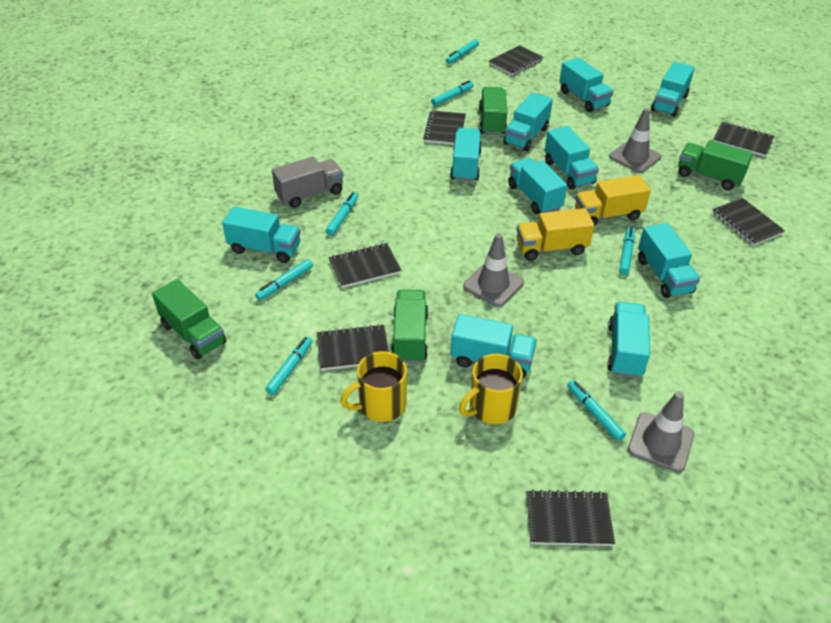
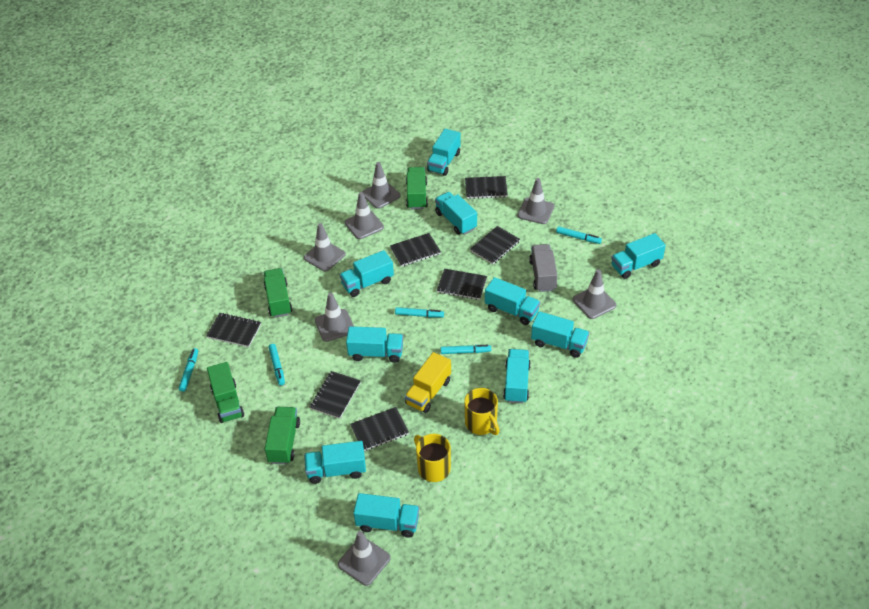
grey traffic cone: [463,233,524,307] [609,108,661,173] [628,391,694,472] = 3 -> [304,223,346,271] [315,293,354,342] [338,531,391,586] [345,192,384,239] [362,162,401,209] [518,178,554,224] [573,269,616,319] = 7
turquoise marker: [255,259,313,300] [265,336,312,395] [326,192,358,236] [431,80,474,106] [446,39,479,64] [567,380,626,441] [619,227,635,275] = 7 -> [179,348,198,392] [268,344,285,385] [395,307,444,317] [441,345,491,354] [556,226,602,244] = 5
yellow truck: [517,208,594,261] [575,175,651,226] = 2 -> [405,352,451,413] = 1

